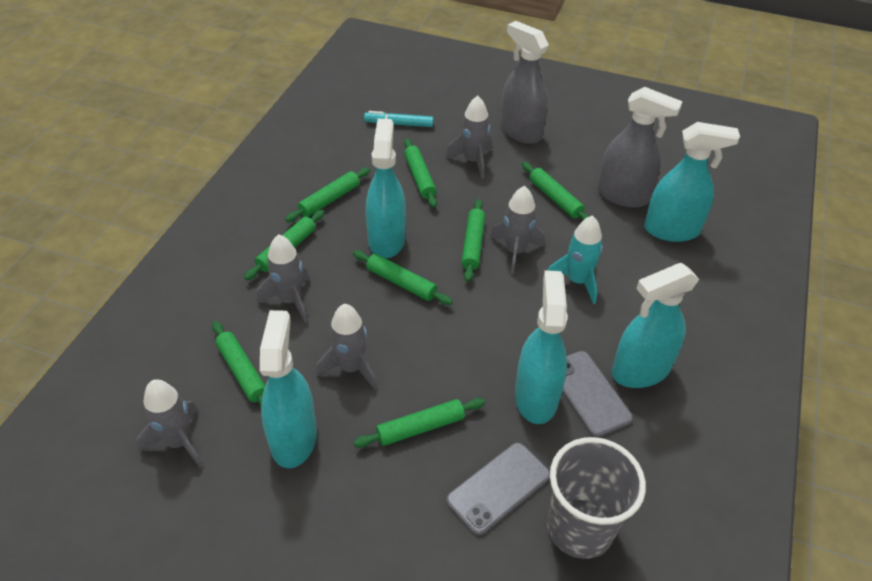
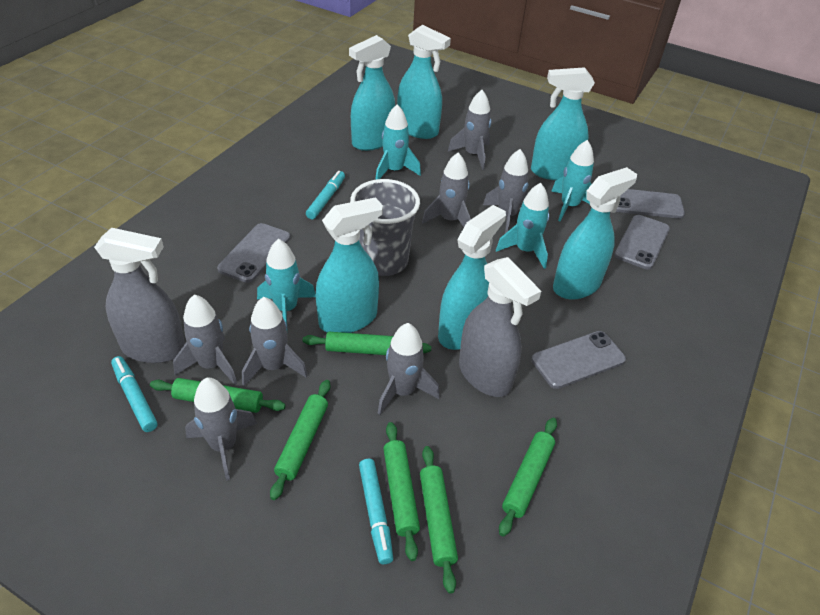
green rolling pin: [212,321,265,408] [244,210,324,280] [285,167,370,222] [353,250,453,305] [353,398,485,448] [404,138,437,208] [461,199,485,282] [522,162,590,220] = 8 -> [150,378,286,413] [270,380,330,500] [303,332,431,355] [383,422,420,561] [420,446,458,593] [499,418,557,537] = 6
grey phone: [446,443,550,535] [562,351,633,437] = 2 -> [217,223,290,283] [532,331,626,389] [615,215,670,269] [616,189,685,219] = 4
grey rocket: [137,379,203,468] [257,234,310,323] [316,304,377,389] [446,96,492,179] [490,186,545,274] = 5 -> [173,294,237,385] [185,378,257,481] [242,297,308,386] [378,323,440,415] [422,153,471,227] [448,90,491,170] [483,149,528,233] = 7
turquoise marker: [364,111,434,127] = 1 -> [111,356,158,432] [306,171,345,219] [359,459,393,564] = 3
turquoise rocket: [548,215,603,304] = 1 -> [257,239,316,330] [375,104,421,180] [496,183,549,269] [551,140,594,222] = 4
turquoise spray bottle: [260,310,317,468] [366,119,406,258] [515,270,568,424] [612,263,699,388] [644,122,740,242] = 5 -> [316,197,383,333] [349,35,395,151] [397,25,451,139] [438,205,506,350] [531,67,595,180] [553,167,637,300] = 6

